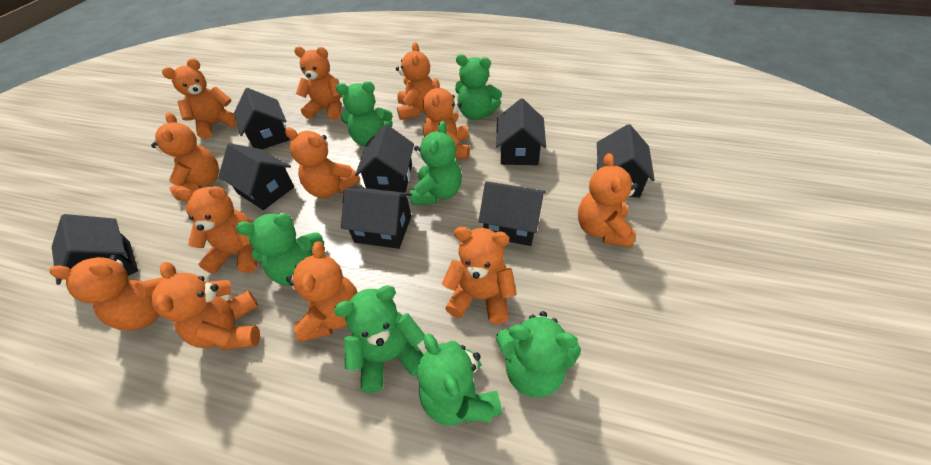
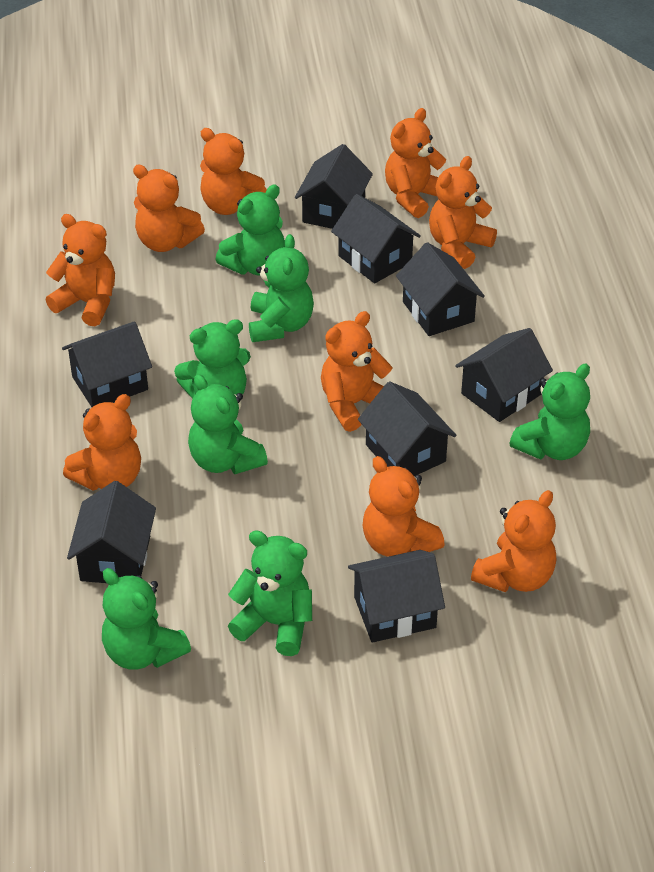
orange teddy bear: [49,255,164,331] [151,112,219,201] [152,262,260,350] [162,59,237,139] [175,186,257,274] [285,127,360,198] [286,242,358,342] [294,47,342,120] [396,42,433,120] [423,78,470,159] [442,227,517,324] [578,153,639,248] = 12 -> [46,214,115,326] [63,394,141,491] [133,164,205,252] [200,128,267,215] [321,311,392,432] [363,456,445,557] [385,108,447,218] [429,156,497,269] [471,490,556,592] = 9

